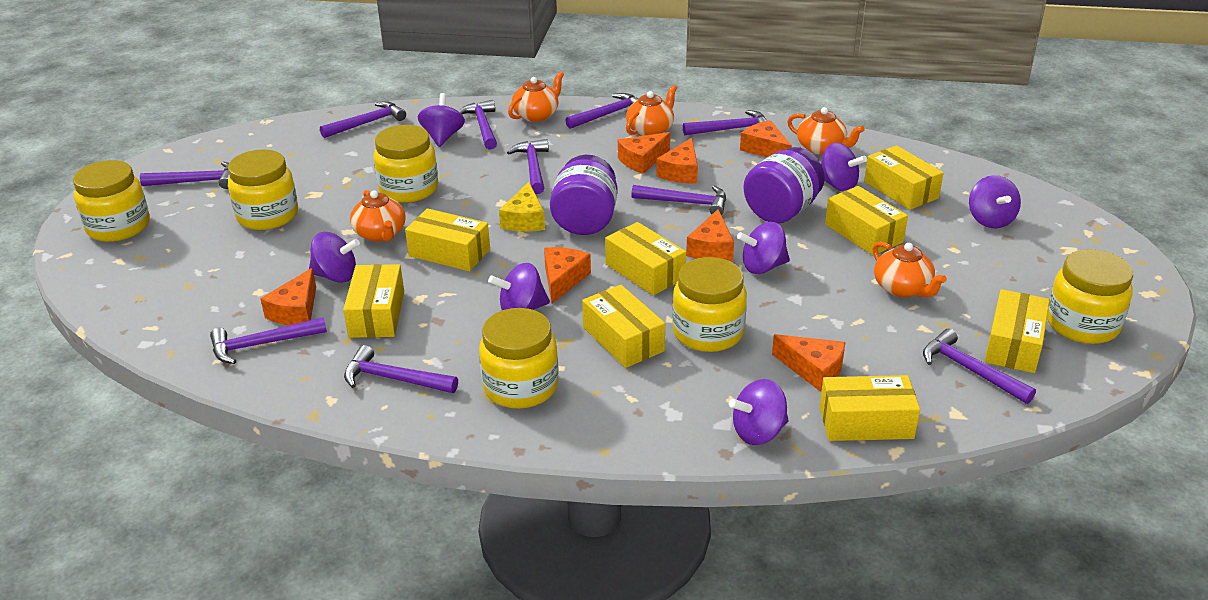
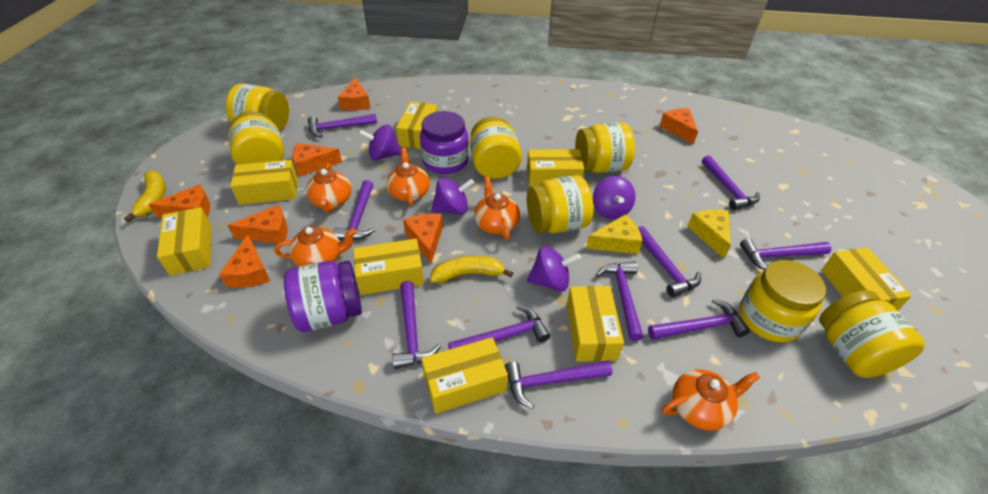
purple spinning top: [309,232,360,283] [418,93,465,147] [488,263,550,310] [729,379,789,445] [737,222,790,274] [821,143,867,191] [969,175,1021,228] = 7 -> [358,124,401,160] [431,177,474,215] [527,246,581,291] [593,176,636,219] = 4
yellow banana: none = 0 -> [124,170,165,222] [430,255,513,283] = 2
yellow cheese: [499,182,545,232] = 1 -> [586,214,642,254] [687,209,731,258] = 2
yellow jar: [73,160,150,242] [228,149,298,230] [373,125,438,203] [479,308,559,409] [672,257,747,352] [1047,249,1133,344] = 6 -> [226,83,289,131] [228,111,284,165] [470,116,522,179] [527,175,594,234] [575,122,635,173] [739,260,826,343] [819,290,925,378] = 7

